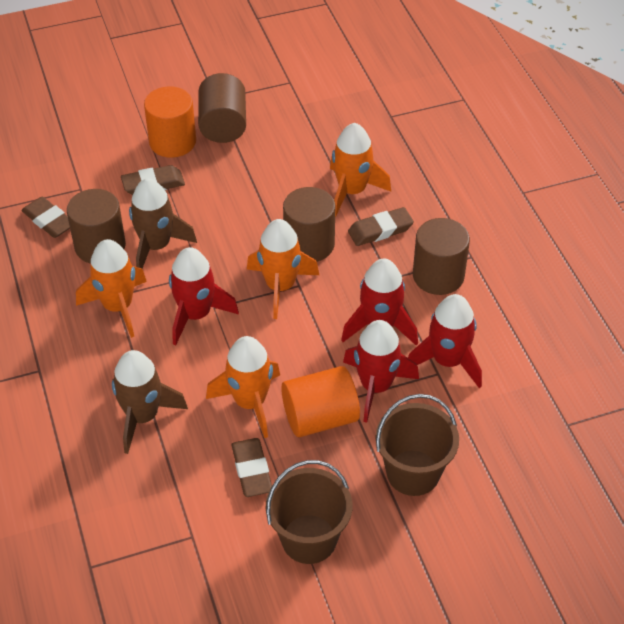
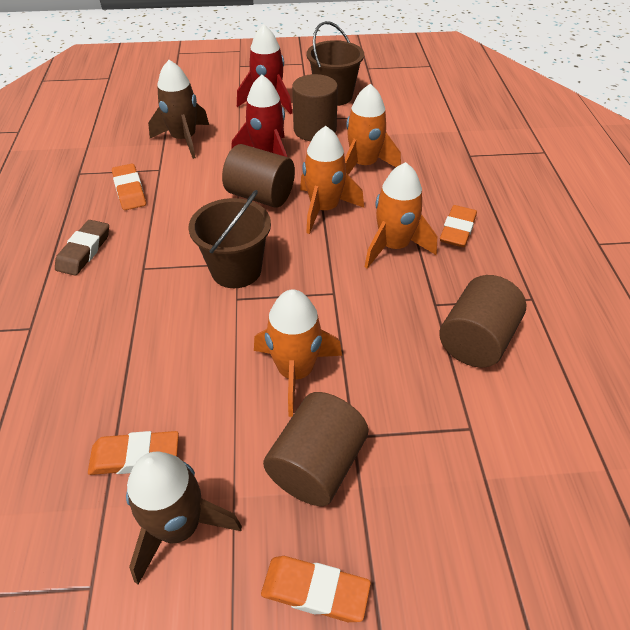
brown eraser: [22,197,70,238] [121,165,185,195] [231,438,272,497] [348,207,414,246] = 4 -> [55,220,109,276] = 1
orange cylinder: [144,86,196,158] [281,366,360,437] = 2 -> none = 0
orange eraser: none = 0 -> [88,431,179,475] [112,164,146,210] [261,556,371,622] [440,205,477,247] = 4
red rocket: [169,247,239,345] [341,258,418,346] [343,320,419,423] [408,294,482,388] = 4 -> [231,74,287,157] [237,24,292,114] = 2

